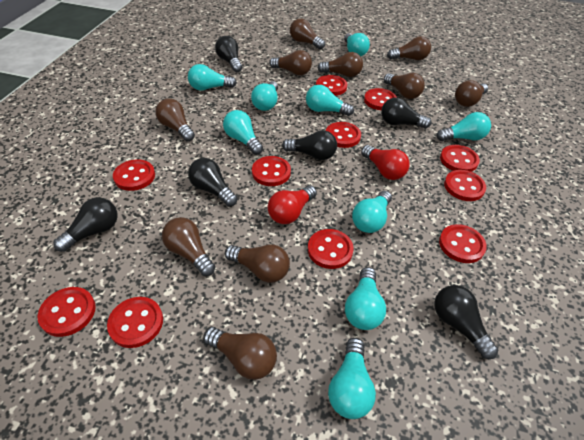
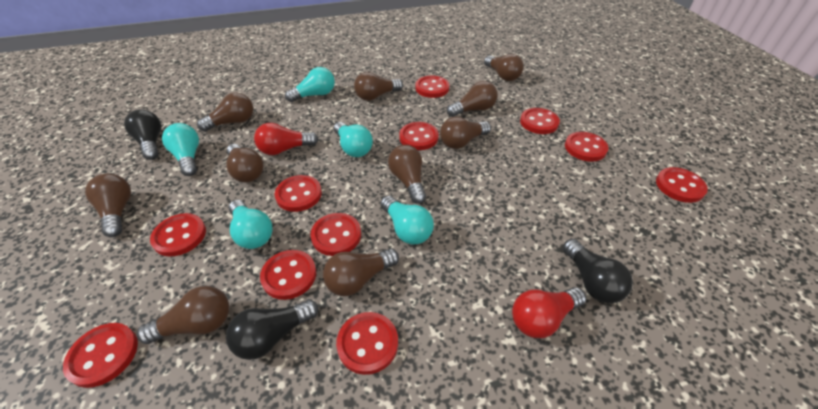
black light bulb: [53,197,118,252] [188,158,238,206] [215,36,242,72] [282,130,337,160] [381,98,431,129] [435,285,498,359] = 6 -> [124,109,161,160] [226,299,318,360] [563,239,633,303] = 3
turquoise light bulb: [188,64,237,91] [223,110,263,155] [251,81,278,111] [306,85,354,116] [328,338,376,419] [344,33,370,56] [345,267,386,330] [352,191,392,233] [437,112,491,141] = 9 -> [162,123,199,176] [229,200,272,249] [285,67,335,102] [334,122,373,157] [381,196,434,245] = 5

